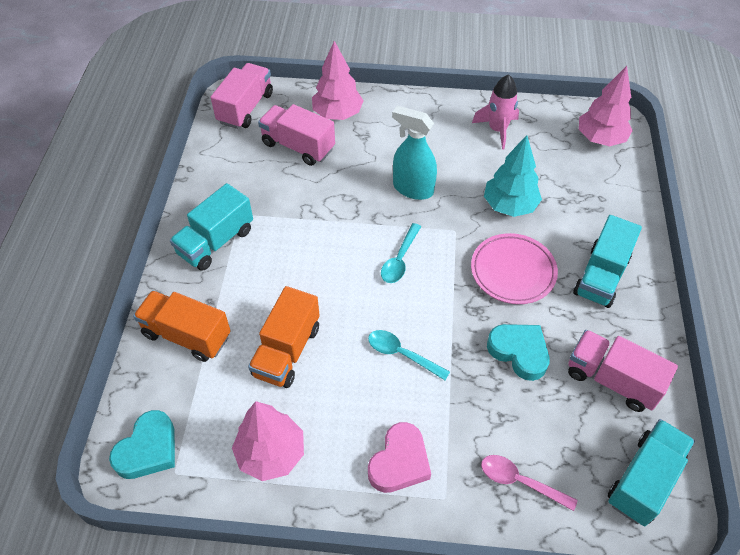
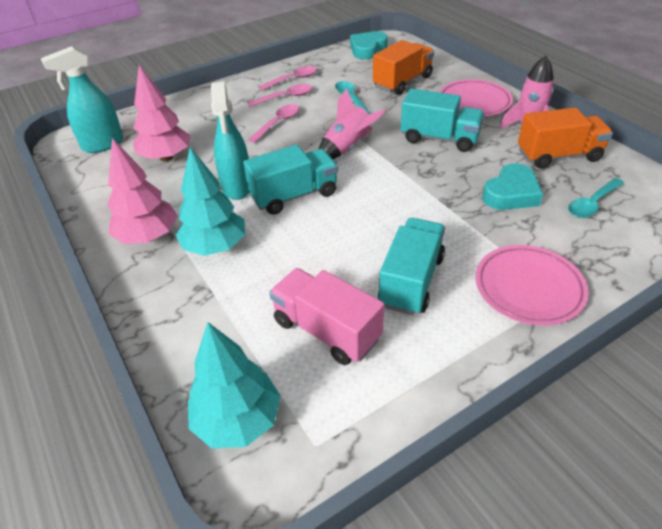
pink heart: [368,422,431,493] = 1 -> none = 0
pink plate: [471,233,558,304] = 1 -> [439,79,513,116] [475,245,588,326] = 2
pink rocket: [472,74,519,150] = 1 -> [319,88,386,159] [500,56,554,129] = 2
pink spoon: [481,455,578,511] = 1 -> [247,84,312,107] [248,104,299,143] [258,66,317,91] = 3
pink tree: [232,401,304,481] [312,41,364,120] [579,66,633,146] = 3 -> [108,138,178,244] [133,65,191,161] = 2
pink truck: [211,63,273,129] [258,104,335,166] [568,330,678,412] = 3 -> [269,268,384,365] = 1
turquoise spray bottle: [392,106,437,200] = 1 -> [41,46,123,153] [211,82,249,200] = 2
turquoise tree: [484,135,542,217] = 1 -> [176,147,245,256] [188,322,281,448] = 2

